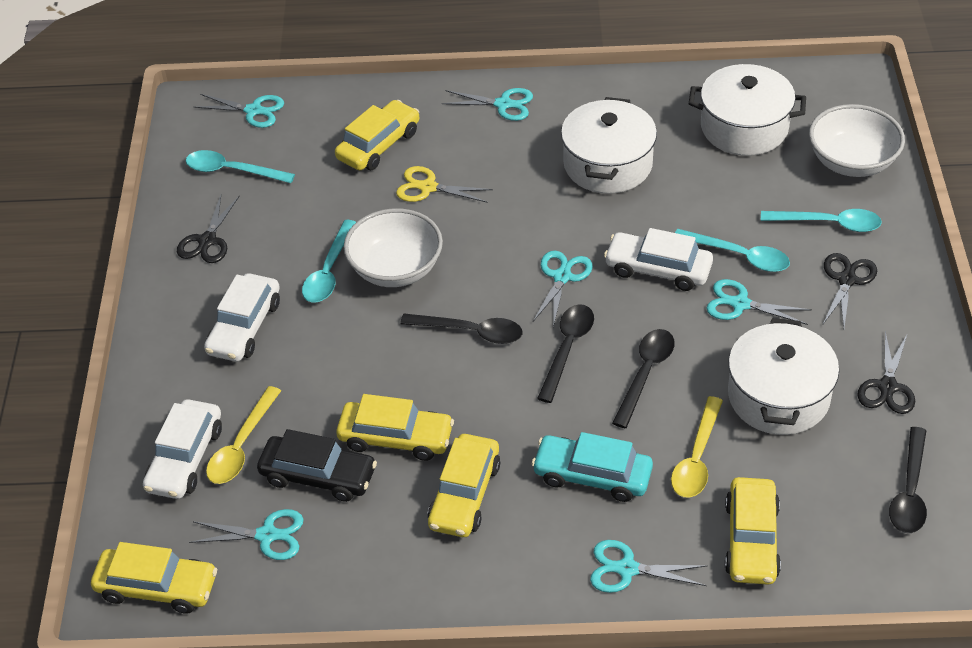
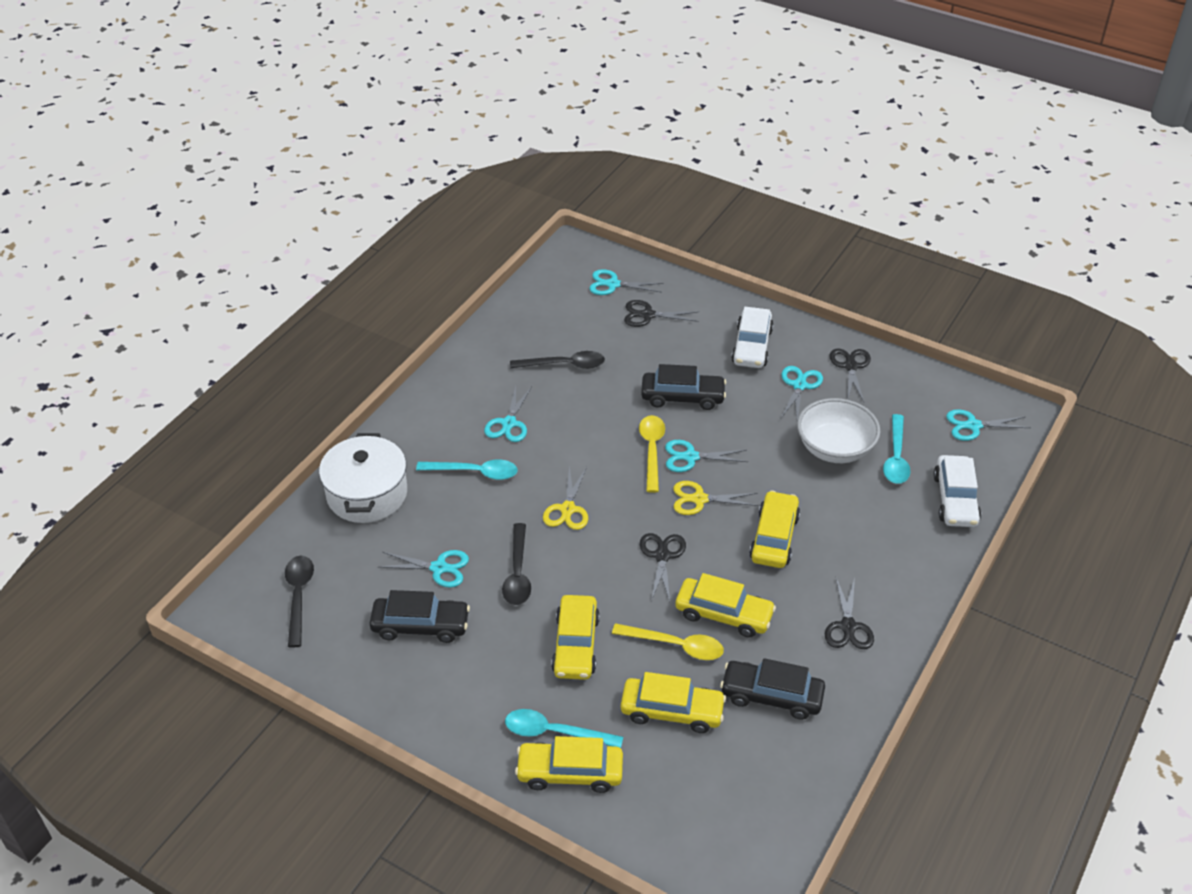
black car: [257,429,377,502] = 1 -> [369,590,470,643] [641,364,726,410] [720,658,825,720] = 3
black scissors: [177,195,240,263] [823,253,877,328] [857,331,915,414] = 3 -> [624,300,699,327] [640,533,686,602] [825,577,874,649] [830,349,871,402] = 4
black spoon: [400,314,522,344] [537,304,594,403] [612,329,674,428] [889,427,927,533] = 4 -> [285,556,314,648] [502,523,531,605] [510,351,605,369] = 3
turquoise car: [531,432,653,502] = 1 -> none = 0
turquoise spoon: [186,150,295,183] [302,220,356,302] [675,229,790,272] [761,209,882,232] = 4 -> [416,459,518,480] [505,709,623,748] [883,414,911,484] = 3
white bowl: [344,208,443,287] [809,104,905,177] = 2 -> [797,398,881,463] = 1
white car: [143,399,222,499] [204,273,280,362] [604,228,713,291] = 3 -> [731,307,774,368] [933,455,981,527] = 2
white pot: [561,97,657,194] [689,64,806,156] [728,318,839,435] = 3 -> [319,433,407,523] = 1
yellow scissors: [396,166,493,203] = 1 -> [543,466,588,530] [673,481,758,515] = 2

